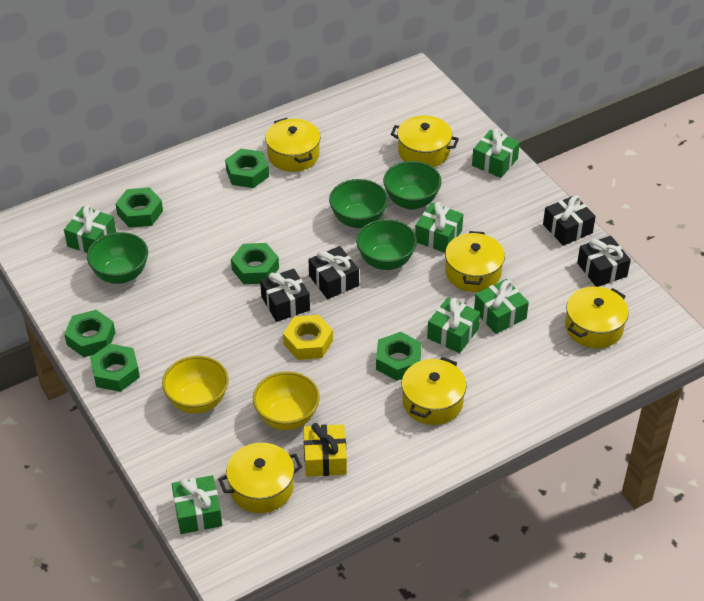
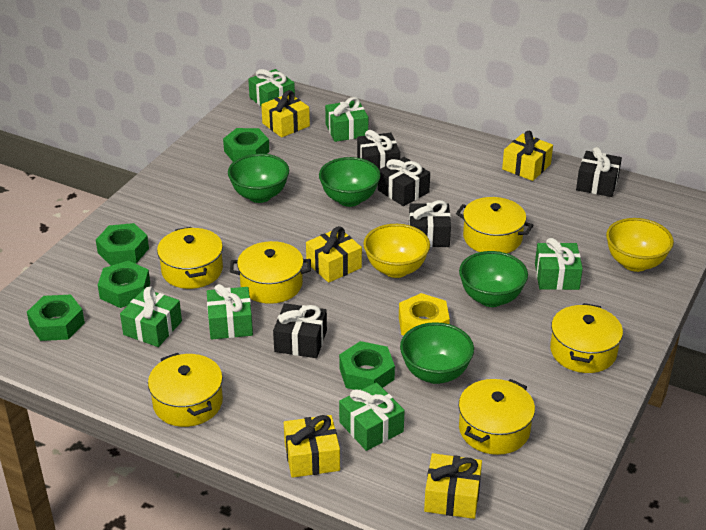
black gift: [260,269,310,322] [309,246,359,299] [543,195,596,246] [577,236,631,287] = 4 -> [273,303,327,358] [357,130,400,169] [378,157,430,206] [409,200,451,247] [576,147,622,197] = 5
green nut: [64,310,115,357] [90,344,140,392] [116,187,163,228] [225,149,269,188] [231,243,279,284] [376,332,422,381] = 6 -> [27,294,85,341] [96,223,149,266] [98,261,150,308] [223,128,269,162] [339,341,395,390] = 5
yellow gift: [303,423,347,476] = 1 -> [261,90,310,138] [284,415,340,478] [306,226,362,283] [424,453,482,519] [502,131,553,181] = 5

